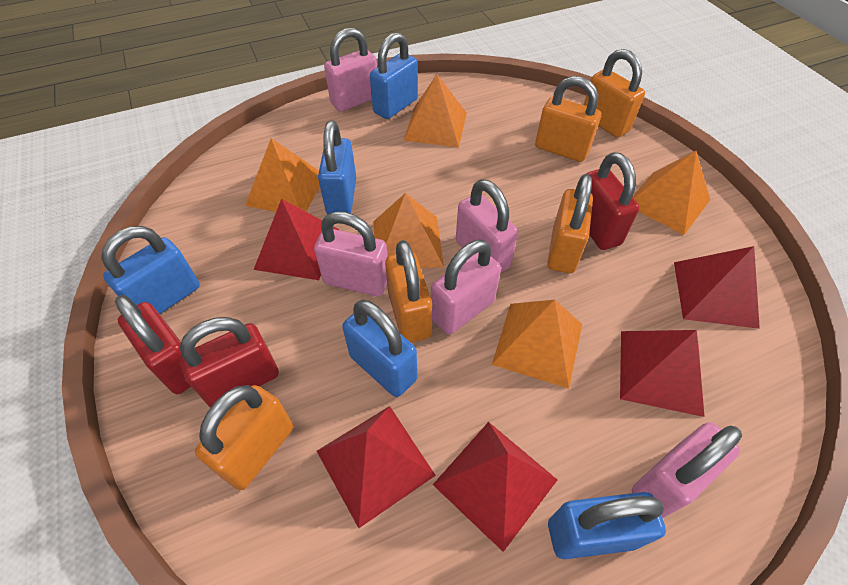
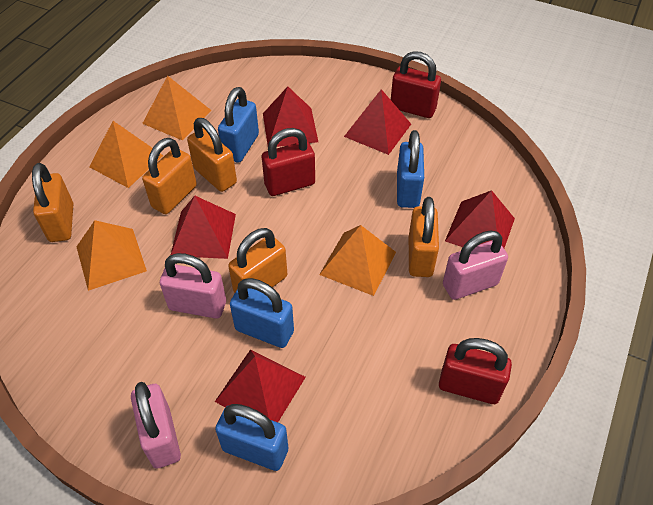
blue padlock: [101,226,200,314] [318,120,356,214] [342,300,417,397] [370,32,418,119] [548,492,666,559] = 5 -> [215,404,288,471] [218,87,259,163] [230,278,294,348] [397,130,424,208] = 4
orange pyramid: [245,138,320,212] [374,193,444,269] [403,74,467,147] [492,300,582,389] [633,151,710,235] = 5 -> [76,220,147,291] [89,121,163,188] [142,76,211,141] [319,225,396,296] = 4
pink padlock: [314,211,388,296] [324,28,377,112] [431,240,501,335] [456,179,518,272] [632,422,742,518] = 5 -> [131,382,181,469] [160,253,226,319] [443,230,508,300] = 3

